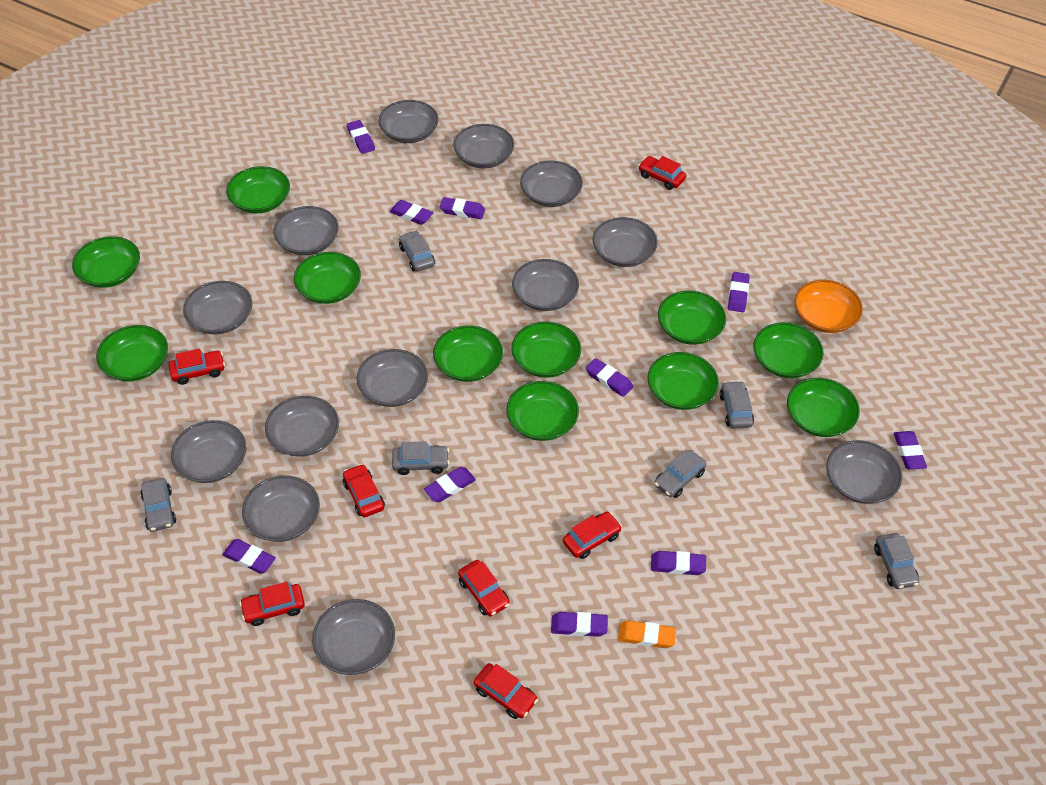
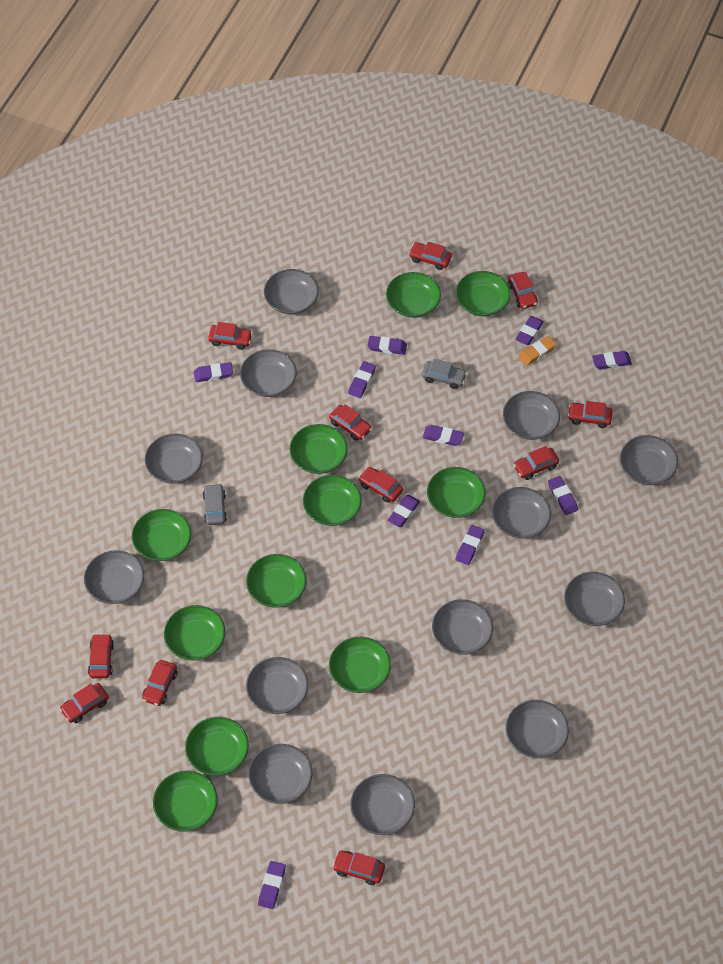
grey car: [140,478,176,532] [392,441,449,475] [399,230,435,272] [654,449,707,498] [720,381,754,429] [874,533,919,589] = 6 -> [203,483,227,525] [422,359,467,389] = 2
orange bowl: [795,280,863,333] = 1 -> none = 0
red car: [169,349,225,385] [239,582,305,626] [343,464,385,517] [458,560,510,617] [474,663,538,719] [563,512,622,559] [638,156,686,190] = 7 -> [59,683,109,723] [88,634,114,678] [142,660,177,706] [208,322,253,350] [329,404,372,441] [333,851,385,885] [359,467,403,503] [409,242,452,270] [508,272,538,309] [513,446,559,480] [568,401,613,428] = 11

